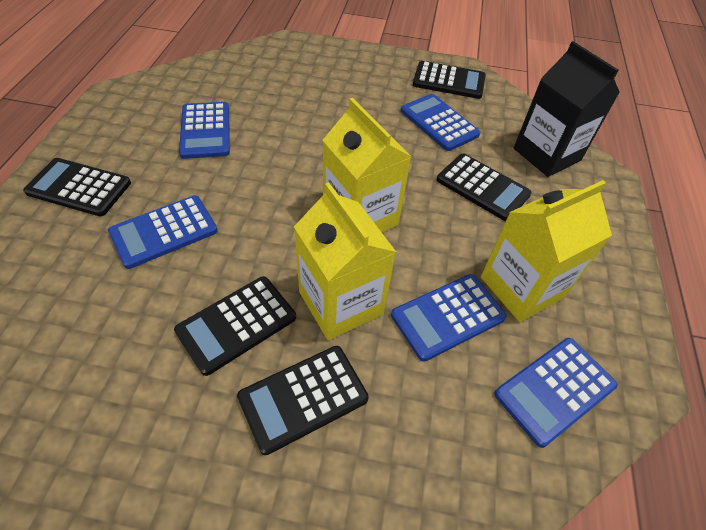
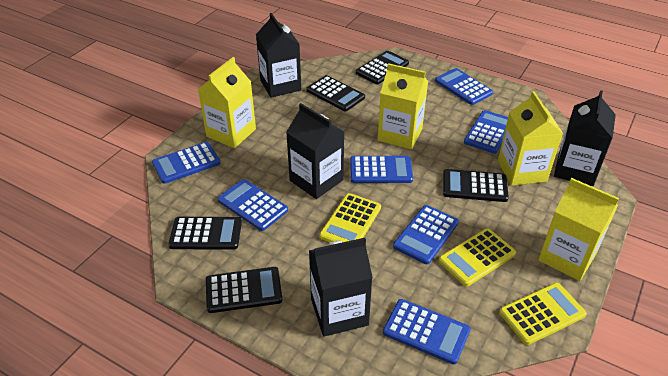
black carton: [514,41,620,177] = 1 -> [256,13,301,98] [286,103,344,199] [309,238,373,337] [554,90,616,186] = 4
blue calculator: [108,195,218,269] [179,102,230,159] [391,274,507,362] [401,94,480,151] [494,338,618,448] = 5 -> [152,142,221,184] [218,179,288,231] [350,156,413,183] [383,299,470,364] [393,205,459,264] [435,68,493,105] [464,110,508,154] = 7
yellow calculator: none = 0 -> [320,193,381,242] [439,228,516,286] [499,283,587,345] = 3
yellow carton: [294,183,396,340] [322,98,412,233] [481,180,612,322] = 3 -> [198,57,256,148] [378,63,428,149] [498,91,563,186] [538,178,619,281] = 4

